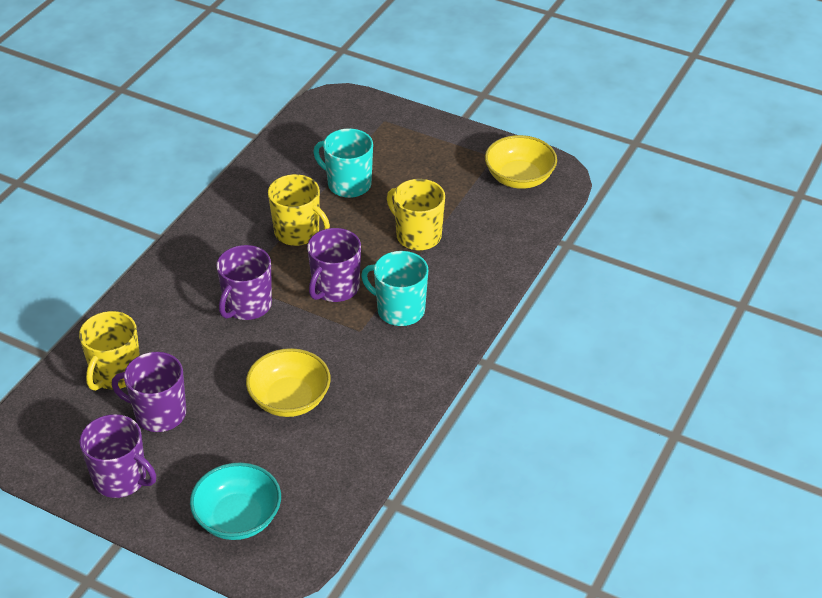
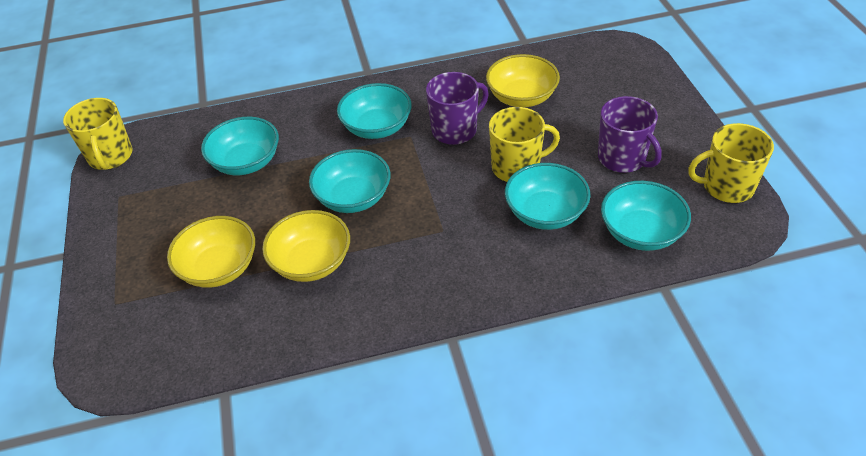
purple mug: [79,414,156,498] [112,352,186,432] [216,245,272,320] [307,228,361,302] = 4 -> [426,72,489,145] [598,96,662,173] = 2
turquoise bowl: [190,462,281,540] = 1 -> [201,117,279,175] [309,149,391,213] [337,83,412,139] [505,163,591,230] [601,181,691,251] = 5
turquoise mug: [313,128,373,198] [361,251,429,326] = 2 -> none = 0
yellow bowl: [246,348,331,417] [485,135,557,189] = 2 -> [167,216,255,288] [262,210,350,282] [486,54,560,107] = 3

